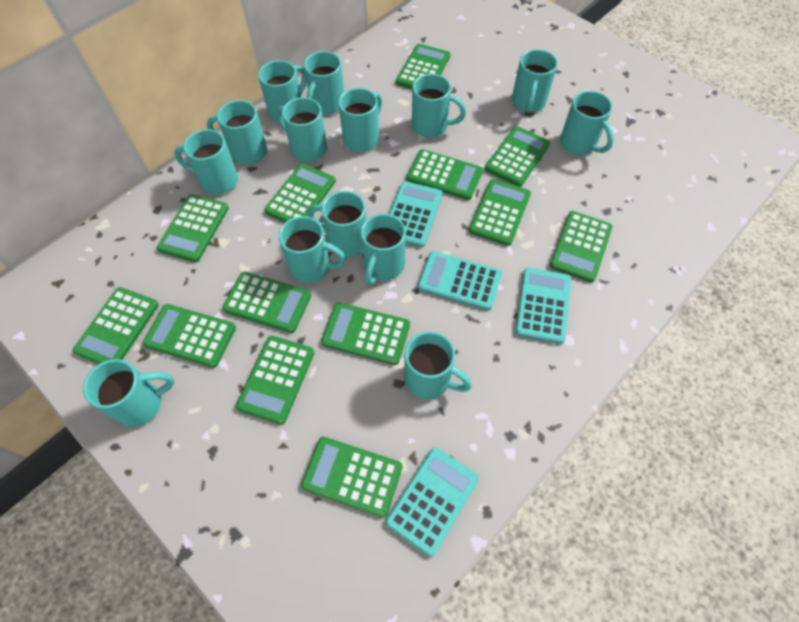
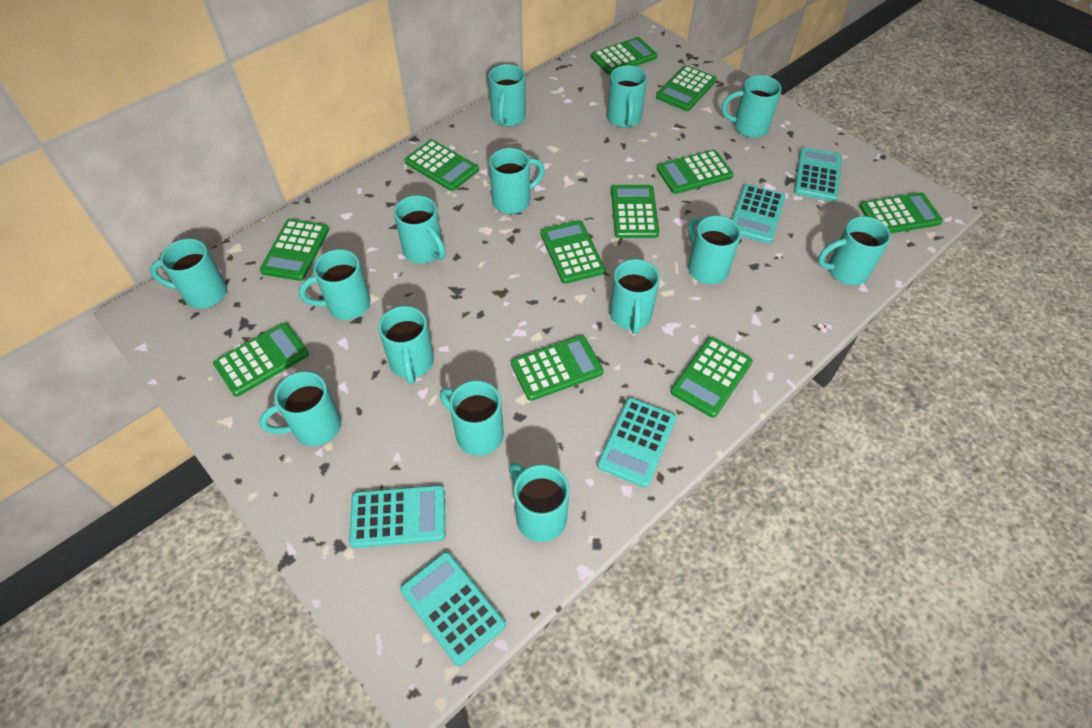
green calculator: [73,287,159,364] [142,304,236,368] [157,194,229,262] [222,271,311,333] [236,336,314,424] [264,163,336,223] [301,437,402,518] [321,303,410,365] [396,44,450,89] [407,149,483,200] [469,179,531,246] [485,126,550,186] [550,211,612,282] = 13 -> [213,323,309,397] [260,219,329,281] [404,140,479,191] [511,335,603,401] [541,220,605,284] [591,37,658,75] [611,185,659,238] [656,65,717,111] [657,150,734,194] [671,337,753,418] [859,192,943,233] = 11
turquoise calculator: [386,448,479,557] [389,181,443,247] [418,251,502,310] [515,267,571,344] = 4 -> [349,485,445,548] [400,552,506,666] [597,398,676,488] [732,184,786,244] [794,147,842,202] = 5

